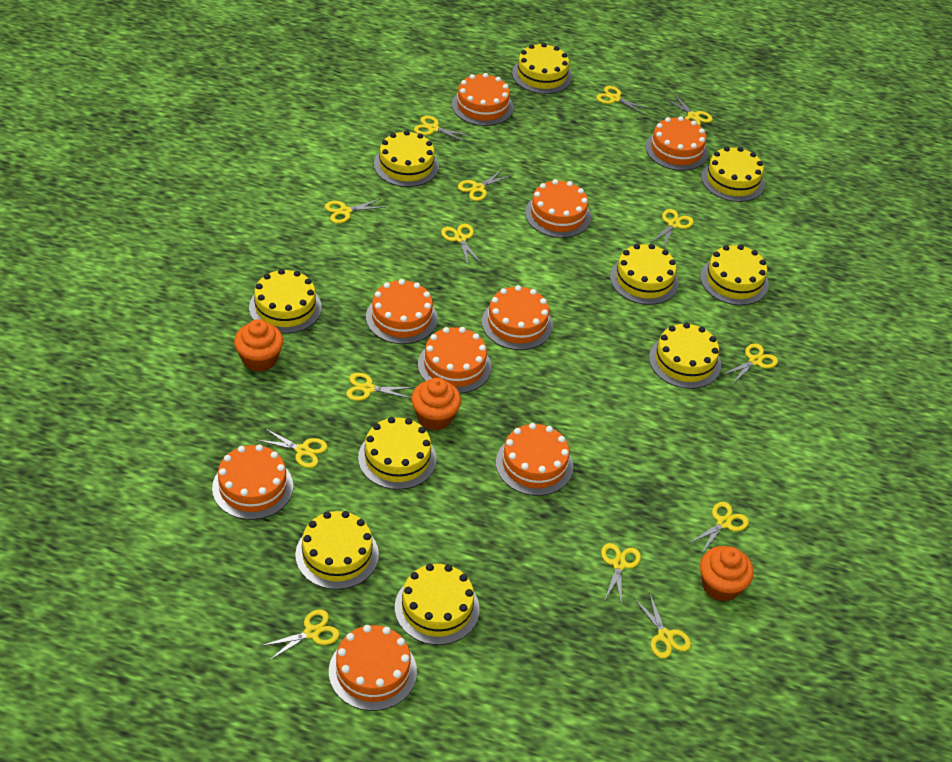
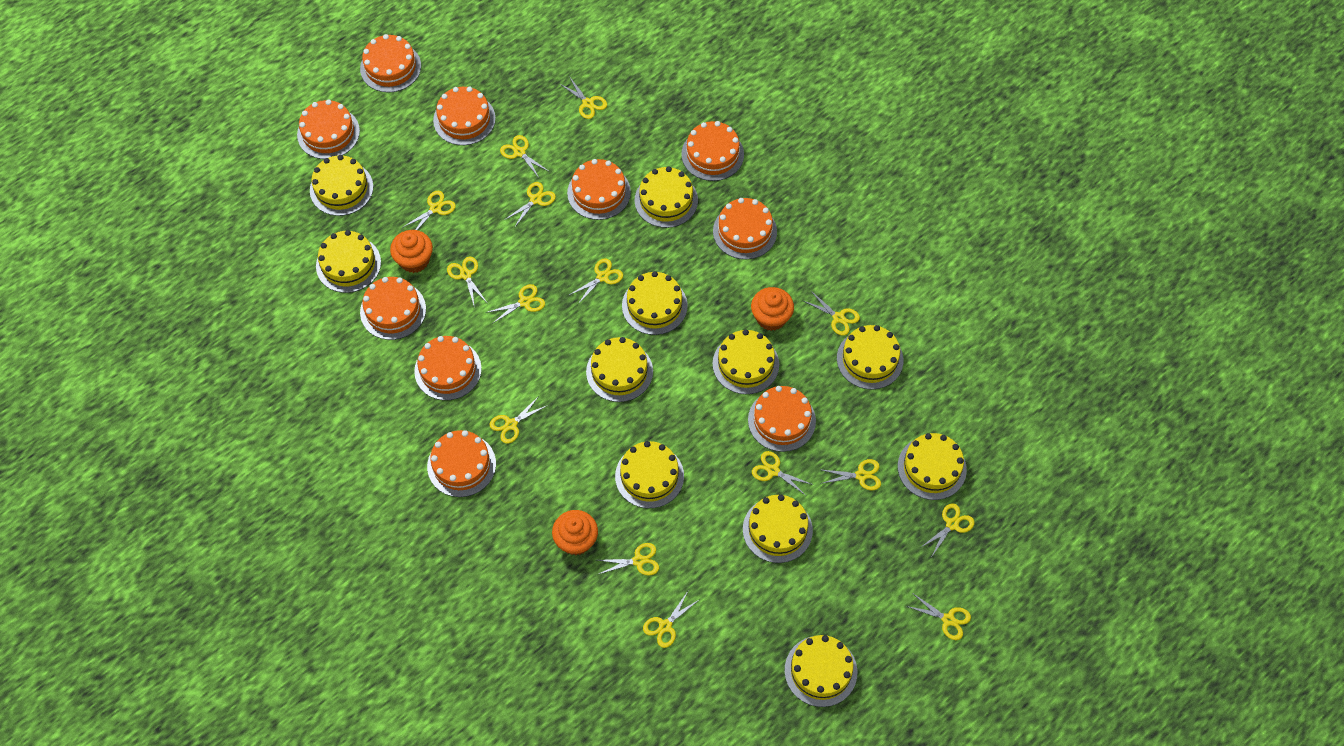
orange cake: [212,445,293,520] [329,625,417,711] [366,279,438,344] [418,327,491,393] [452,73,513,126] [482,285,553,350] [496,423,573,496] [525,179,591,238] [646,116,708,171] = 9 -> [297,99,360,159] [360,34,421,93] [360,277,426,340] [414,336,482,400] [427,430,496,497] [433,87,495,145] [567,159,631,220] [681,121,744,181] [713,198,777,259] [748,386,816,452] = 10
yellow cake: [249,269,322,334] [295,511,379,590] [358,417,436,490] [374,130,439,187] [395,564,479,645] [512,43,572,94] [610,244,679,305] [649,323,721,389] [700,244,769,305] [701,146,765,202] = 10 -> [310,155,373,216] [316,230,381,293] [586,337,653,402] [615,441,684,508] [622,271,688,335] [635,166,698,228] [713,329,779,394] [743,495,813,563] [785,635,857,707] [837,325,903,389] [898,433,967,500] = 11
yellow scissors: [257,428,327,468] [261,609,339,661] [325,198,386,223] [346,373,414,401] [414,116,469,142] [441,223,481,265] [458,169,513,201] [596,86,650,115] [601,543,641,602] [634,592,691,658] [650,209,694,248] [664,94,713,125] [688,502,749,553] [722,343,778,385] = 14 -> [402,191,456,230] [447,257,486,305] [486,284,545,324] [489,396,548,444] [500,135,550,178] [505,182,556,228] [559,76,607,119] [569,258,623,304] [597,543,659,576] [643,591,700,648] [752,451,814,495] [804,291,860,336] [819,459,881,490] [906,594,971,640] [920,503,974,556] = 15

